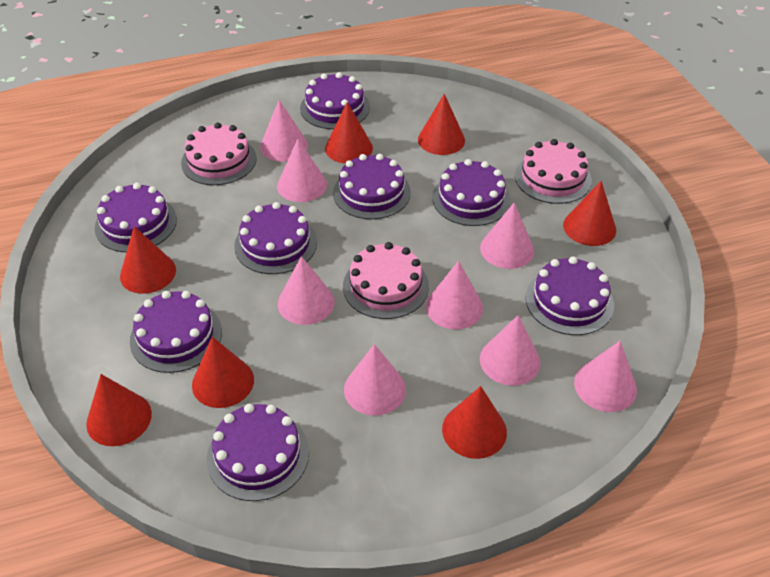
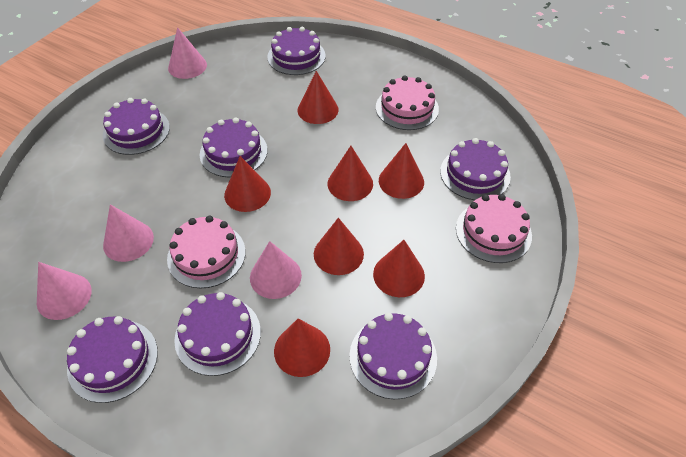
pink cone: [260,100,308,162] [277,139,327,202] [278,256,335,325] [344,344,406,415] [426,261,483,329] [480,203,534,269] [480,315,540,386] [574,341,637,412] = 8 -> [37,262,92,320] [103,204,154,262] [168,27,207,79] [250,241,302,299] = 4
purple cake: [95,183,177,252] [130,291,222,373] [207,404,309,501] [234,202,317,274] [300,72,370,129] [333,154,411,219] [432,159,511,226] [525,256,614,335] = 8 -> [67,316,158,403] [103,98,170,155] [174,292,261,376] [200,117,267,177] [267,27,326,75] [349,313,437,399] [440,138,511,200] = 7

